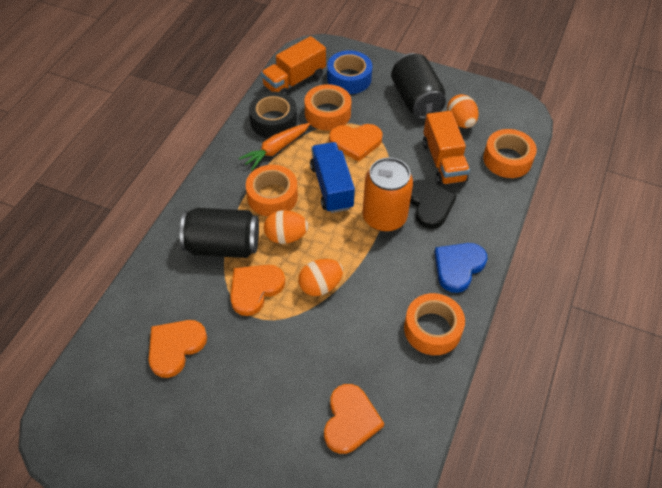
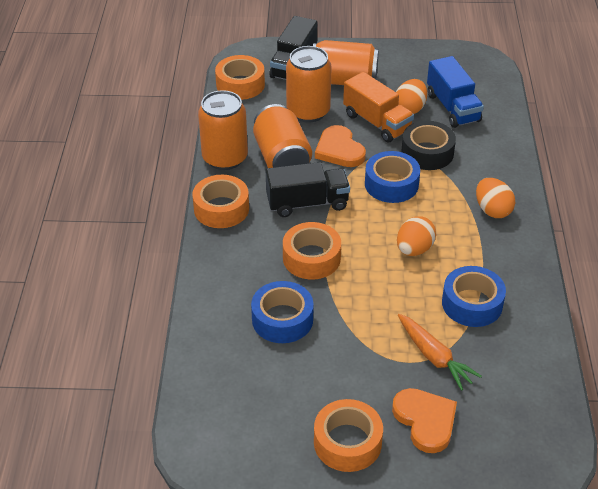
black can: [180,208,259,258] [391,53,446,119] = 2 -> none = 0
black heart: [410,180,457,229] = 1 -> none = 0
black truck: none = 0 -> [266,162,350,217] [270,16,317,80] = 2
blue heart: [434,243,487,293] = 1 -> none = 0
blue tape: [327,50,372,94] = 1 -> [251,281,314,343] [365,151,420,203] [442,266,506,327] = 3
orange can: [362,158,413,232] = 1 -> [198,90,248,170] [253,104,312,168] [286,46,332,123] [313,40,379,85] = 4
orange heart: [149,320,207,378] [230,265,285,316] [324,384,384,454] [329,124,383,162] = 4 -> [315,125,366,167] [392,388,457,453] = 2
orange truck: [261,36,326,95] [423,111,470,185] = 2 -> [343,72,414,142] = 1

